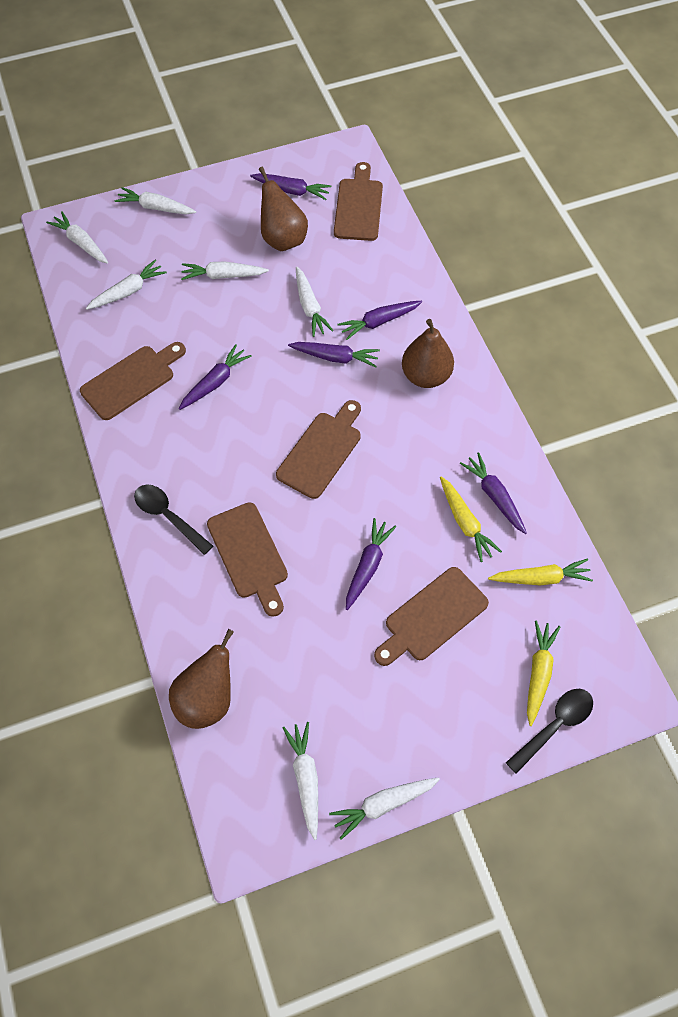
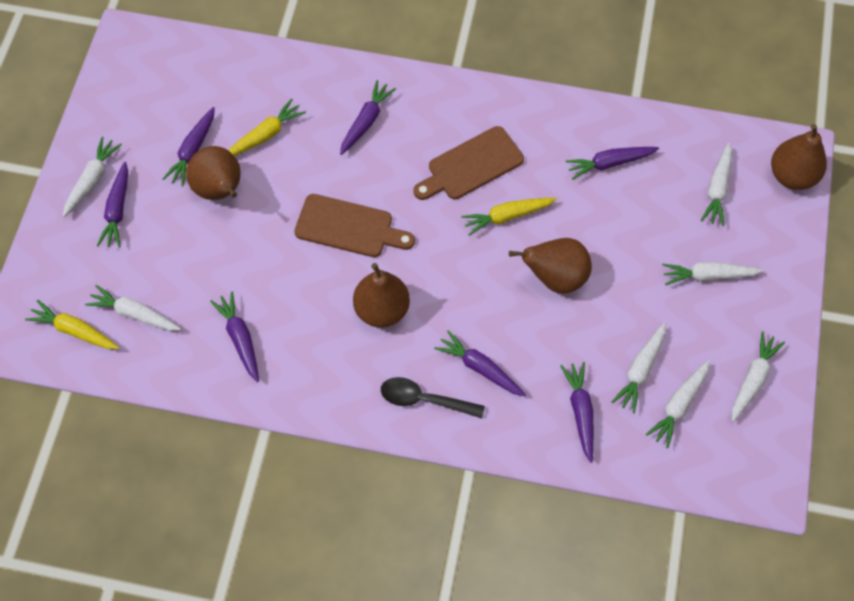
black spoon: [134,485,213,555] [506,689,593,774] = 2 -> [381,377,485,418] = 1
brown cutting board: [80,342,186,420] [207,502,288,617] [276,400,361,499] [334,162,383,241] [374,567,489,666] = 5 -> [294,194,415,257] [413,126,524,200] = 2
brown pear: [169,629,234,729] [259,167,308,251] [402,319,454,388] = 3 -> [186,146,241,200] [353,263,410,328] [509,238,592,294] [771,124,827,190] = 4
purple carrot: [179,344,252,410] [250,173,331,200] [288,342,380,368] [337,301,422,340] [346,518,396,610] [460,452,527,534] = 6 -> [97,162,128,247] [163,107,215,186] [210,291,259,382] [340,80,396,155] [434,330,526,397] [560,362,594,463] [565,147,659,180] = 7

